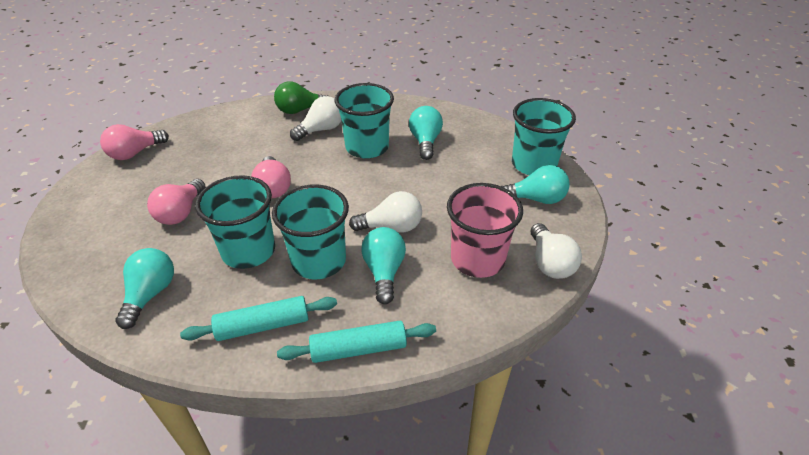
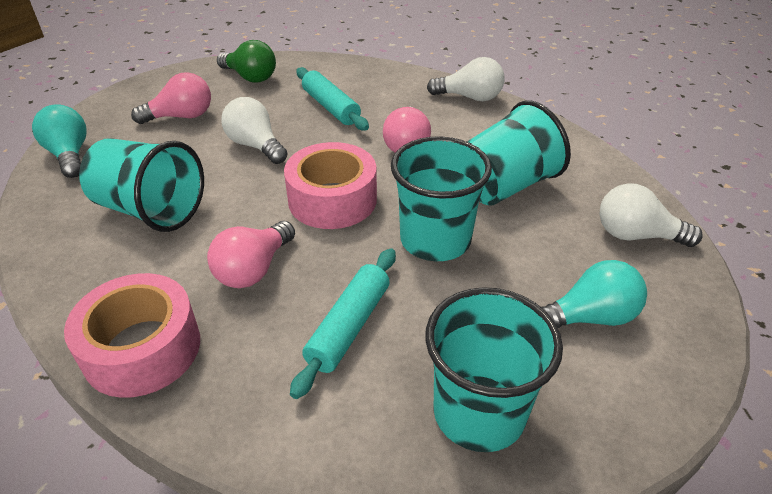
pink cup: [447,183,523,278] = 1 -> none = 0
pink tape: none = 0 -> [64,273,200,398] [284,142,377,229] = 2
turquoise light bulb: [115,248,174,329] [361,227,406,304] [409,106,443,160] [501,165,570,204] = 4 -> [32,104,87,178] [541,260,647,328] = 2

